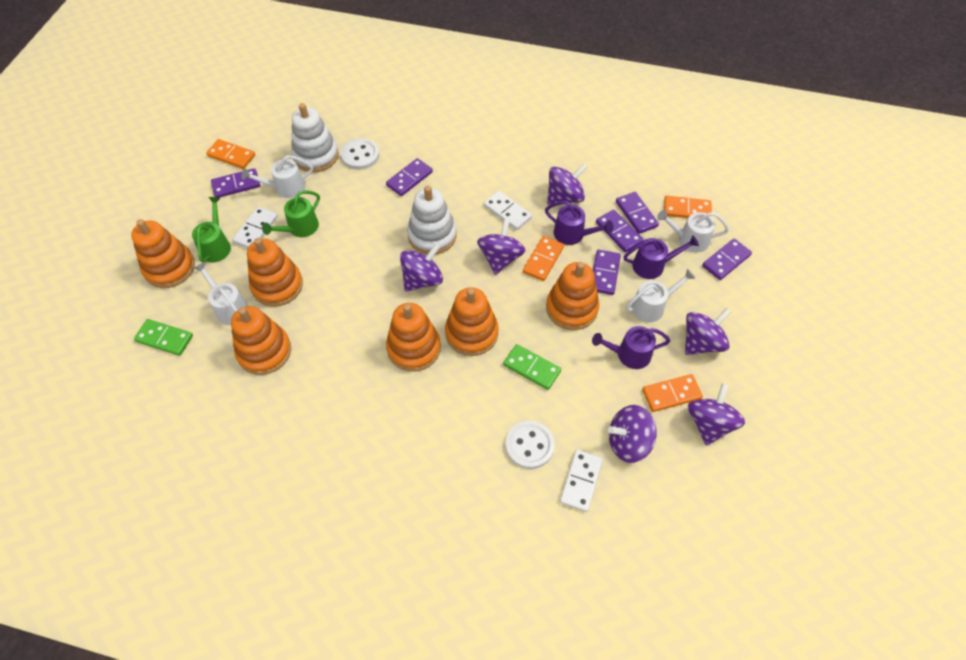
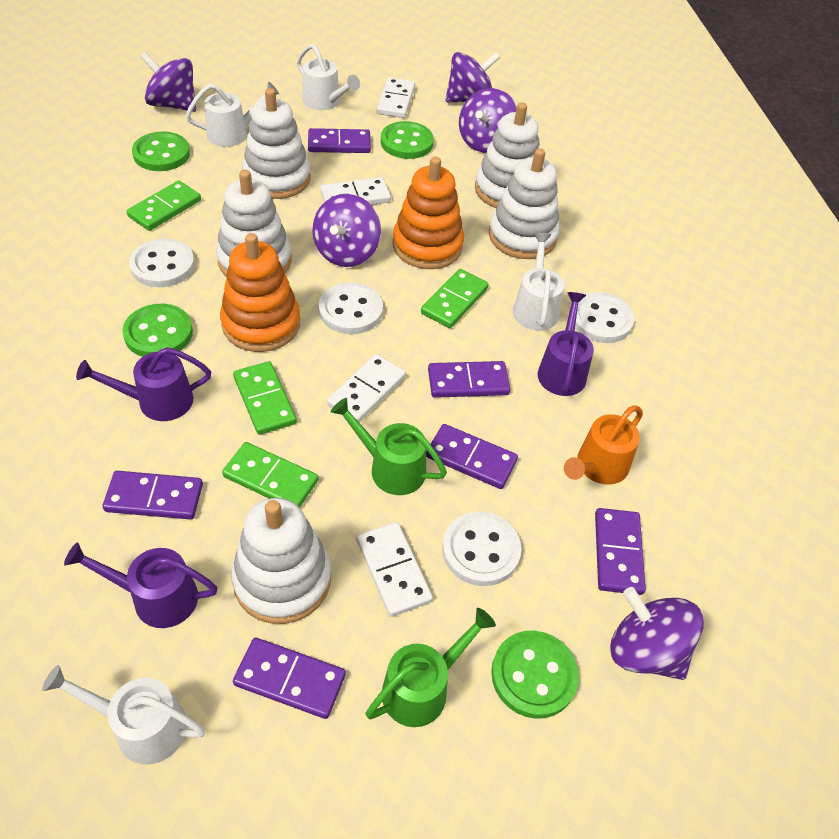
green button: none = 0 -> [122,304,193,357] [132,132,190,171] [381,121,434,159] [491,630,579,719] = 4
green domino: [134,319,193,356] [503,344,561,390] = 2 -> [126,181,201,231] [222,442,318,508] [233,361,297,435] [421,269,489,328] = 4
orange domino: [206,139,255,169] [523,236,564,281] [642,374,703,412] [664,196,712,218] = 4 -> none = 0
orange stacking toy: [131,219,195,288] [231,306,291,375] [247,238,303,307] [386,303,441,371] [445,287,499,356] [546,262,599,330] = 6 -> [220,233,300,352] [393,157,464,269] = 2
orange watering can: none = 0 -> [564,405,643,485] = 1
purple spinning top: [400,244,443,292] [477,218,526,275] [547,163,588,205] [608,405,657,463] [685,308,731,355] [688,383,745,446] = 6 -> [140,52,196,112] [312,194,381,267] [445,52,500,102] [459,88,517,153] [610,587,704,680] = 5
white button: [341,138,379,170] [506,421,555,469] = 2 -> [129,239,195,287] [319,282,383,334] [442,512,522,586] [575,292,634,343] = 4
white domino: [232,207,278,248] [483,191,532,230] [560,450,603,512] = 3 -> [320,177,391,205] [327,354,406,423] [357,522,433,617] [377,77,415,118] = 4
white stacking toy: [291,103,339,172] [407,186,457,255] = 2 -> [216,170,292,277] [231,498,331,624] [242,88,311,199] [475,103,539,208] [489,148,560,259] = 5

